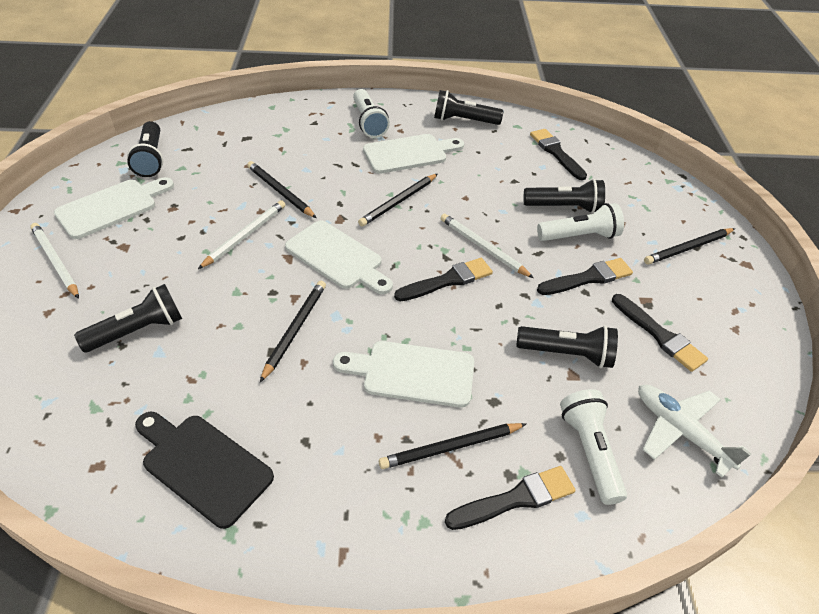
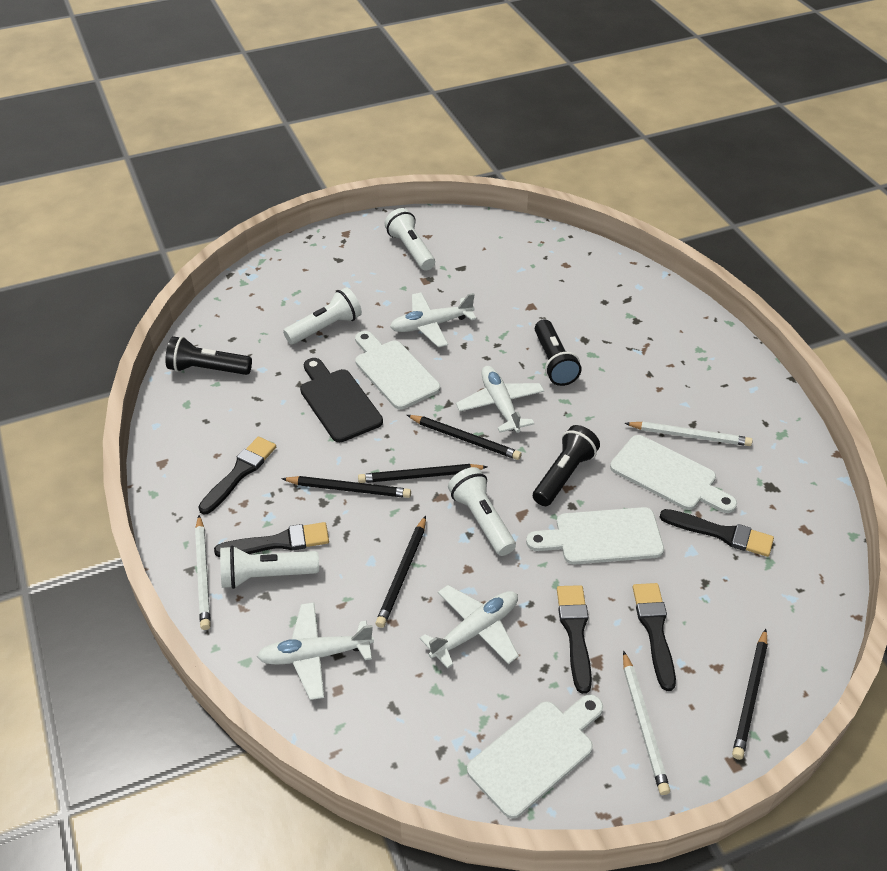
black flashlight: [74,284,182,352] [127,121,163,177] [434,90,504,125] [516,326,618,368] [524,179,605,214] = 5 -> [165,336,252,375] [533,425,600,506] [535,319,582,386] = 3
white flashlight: [353,89,390,138] [537,203,624,241] [560,389,627,505] = 3 -> [220,545,319,589] [283,287,362,345] [385,208,435,271] [448,467,516,556] = 4
white plane: [638,385,751,477] = 1 -> [257,603,374,700] [390,292,476,347] [420,585,519,668] [456,366,544,433] = 4

